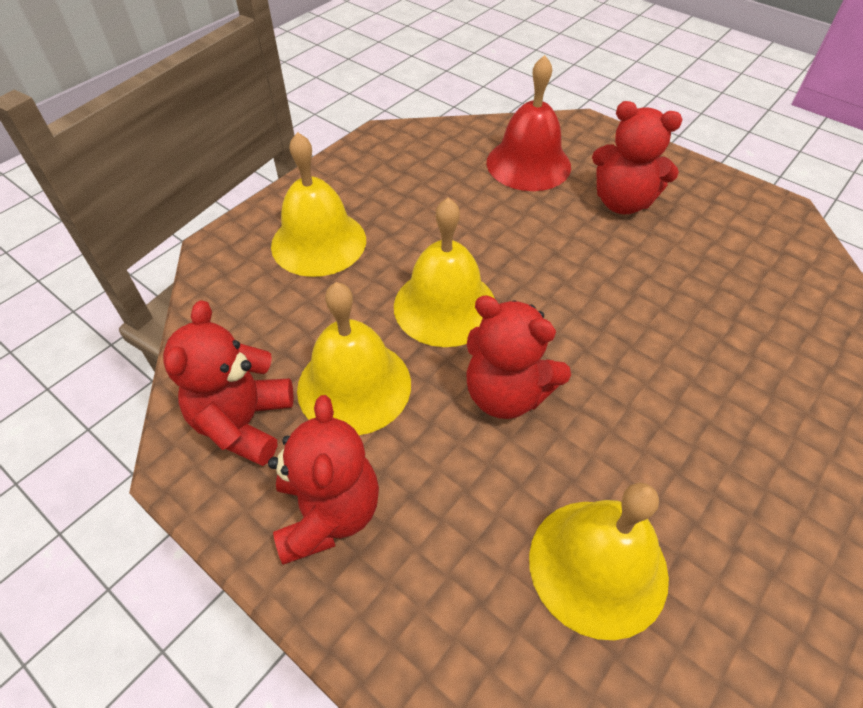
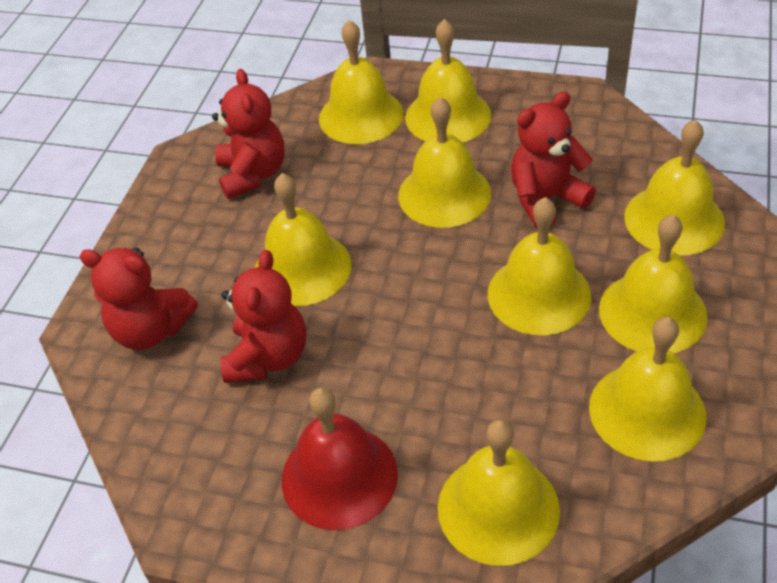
yellow bell: [271,132,366,277] [297,282,411,435] [394,198,495,347] [529,482,669,640] = 4 -> [255,173,351,306] [319,20,404,144] [398,97,491,228] [405,19,491,143] [438,420,560,566] [488,197,591,335] [589,317,706,462] [599,214,708,353] [624,119,725,256] = 9

